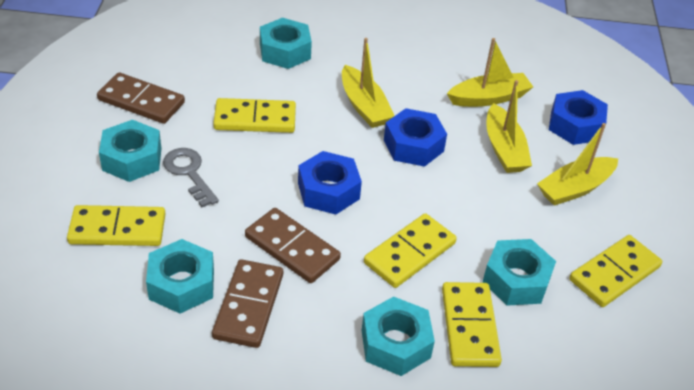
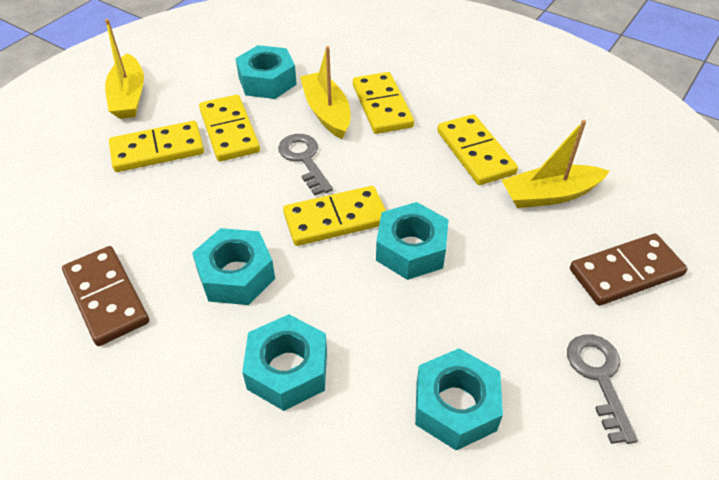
blue nut: [298,151,362,215] [384,108,447,167] [549,90,608,145] = 3 -> none = 0
brown domino: [97,73,185,124] [212,259,283,348] [245,208,341,283] = 3 -> [62,246,149,346] [570,234,688,306] = 2
grey key: [163,148,219,207] = 1 -> [278,134,333,196] [567,334,638,444] = 2
yellow boat: [342,38,395,128] [447,38,533,107] [486,80,532,173] [537,123,618,206] = 4 -> [105,19,144,119] [300,46,350,139] [502,120,609,208] = 3

